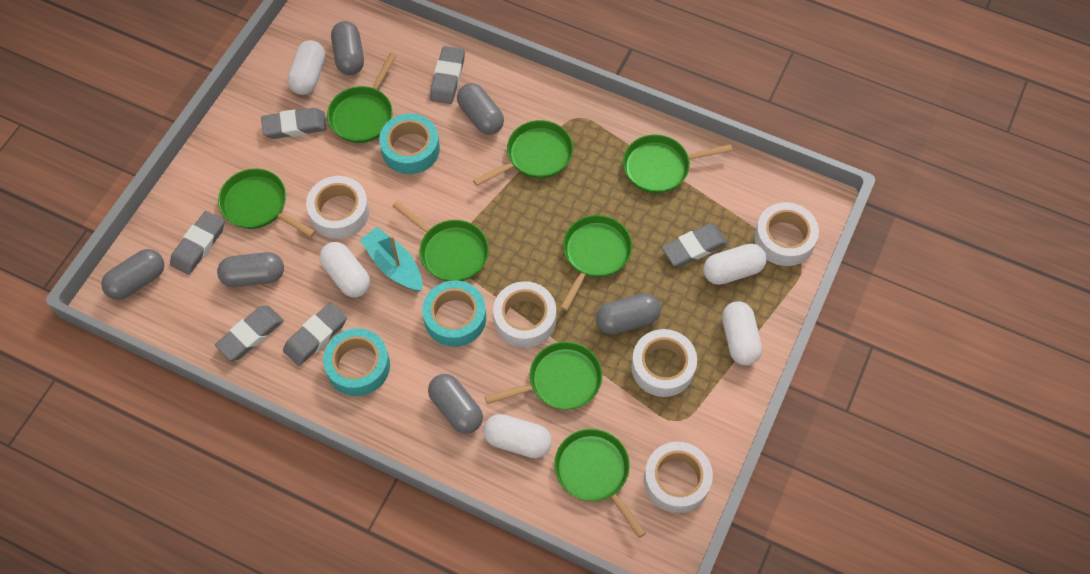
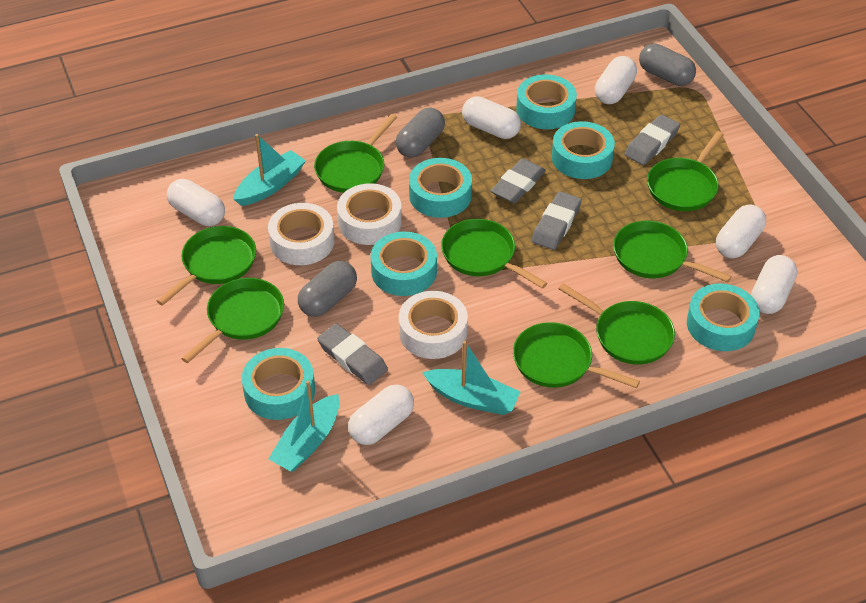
grey capsule: [101,249,164,300] [217,252,284,287] [331,21,364,75] [428,374,483,434] [457,83,504,135] [596,293,661,334] = 6 -> [298,261,357,317] [395,108,445,158] [639,44,696,86] = 3
grey eraser: [170,211,225,275] [215,306,284,361] [261,108,327,139] [283,302,347,366] [430,46,465,104] [662,224,728,267] = 6 -> [317,323,388,385] [491,158,546,203] [532,191,582,250] [625,114,680,165] = 4
turquoise boat: [360,227,422,291] = 1 -> [233,134,306,206] [268,380,340,472] [422,341,520,415] = 3
turquoise tape: [323,328,390,396] [379,113,440,174] [422,280,486,347] = 3 -> [242,348,315,420] [371,232,437,296] [409,158,472,218] [516,74,577,129] [552,121,615,179] [687,283,760,351] = 6
white capsule: [287,40,325,95] [319,242,370,297] [483,414,552,458] [703,244,767,285] [722,301,762,365] = 5 -> [167,179,225,226] [348,385,414,445] [462,96,521,139] [595,56,637,104] [716,204,766,259] [751,255,797,314] = 6
white tape: [306,176,370,239] [493,281,556,348] [631,329,697,397] [644,442,713,513] [754,202,819,266] = 5 -> [268,203,335,265] [337,183,402,245] [399,291,468,359] = 3

